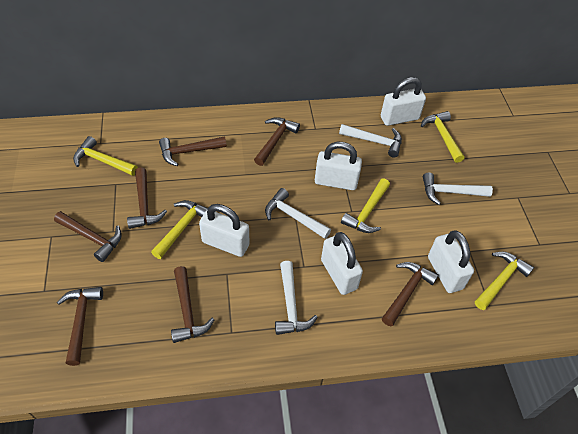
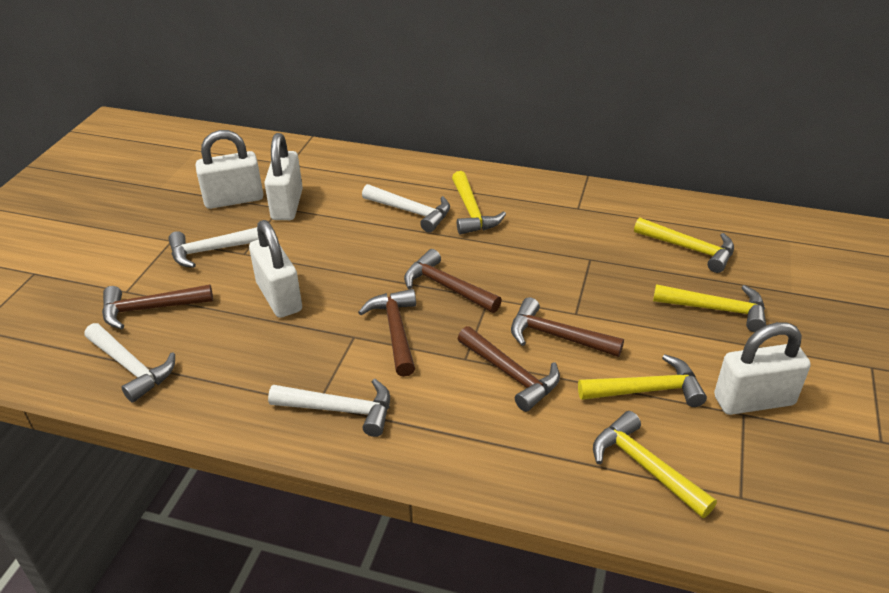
brown hammer: [54,211,122,262] [57,287,103,366] [127,167,167,229] [159,136,227,166] [171,266,215,343] [254,117,300,166] [382,262,439,327] = 7 -> [102,285,213,329] [358,289,416,377] [404,249,502,313] [457,326,560,412] [511,297,624,357] = 5
white padlock: [199,204,249,257] [315,142,362,190] [321,232,363,295] [381,77,426,126] [428,230,474,293] = 5 -> [195,130,263,209] [249,220,302,318] [264,133,303,220] [714,322,811,415] = 4

